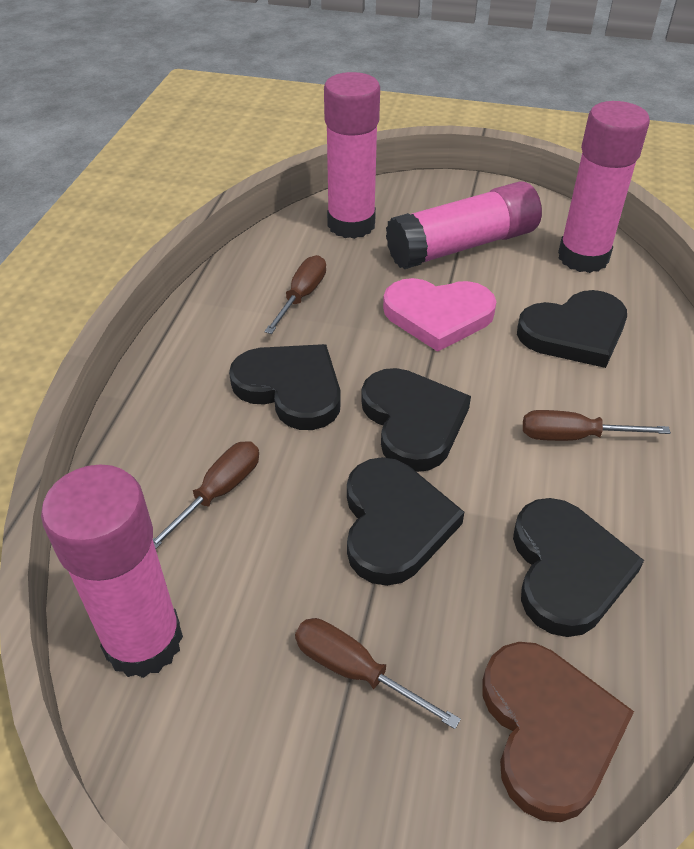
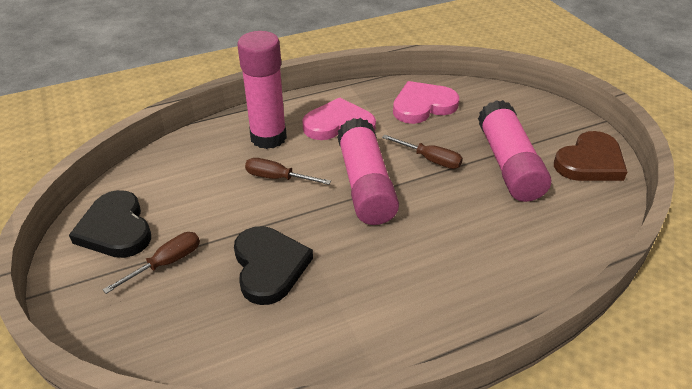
black heart: [229,344,341,430] [347,457,464,586] [361,368,471,472] [513,498,644,637] [517,290,627,368] = 5 -> [69,190,151,258] [234,226,313,305] = 2
brown screwdriver: [153,441,259,549] [264,255,326,334] [295,618,461,729] [523,410,671,441] = 4 -> [103,232,200,294] [245,158,331,185] [382,134,463,169] = 3
pink glue stick: [41,464,183,678] [324,72,380,239] [386,181,542,269] [558,101,650,273] = 4 -> [237,31,287,149] [337,118,399,225] [478,100,551,202] = 3
pink heart: [383,278,497,352] = 1 -> [302,97,376,140] [393,81,459,124] = 2

